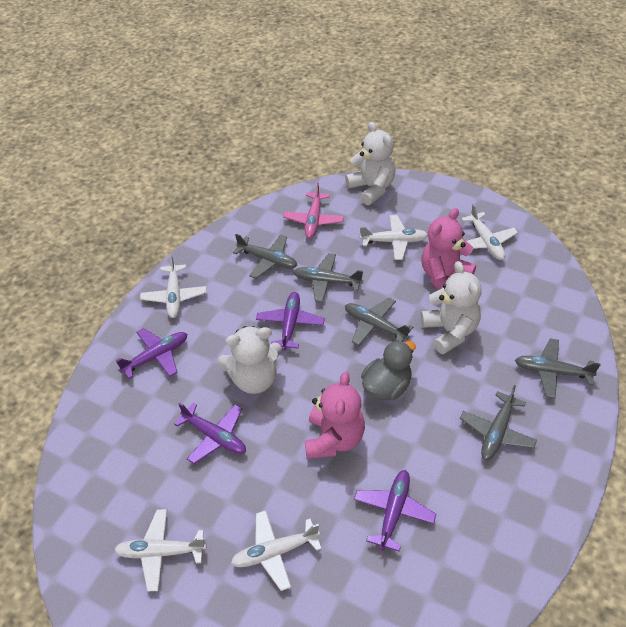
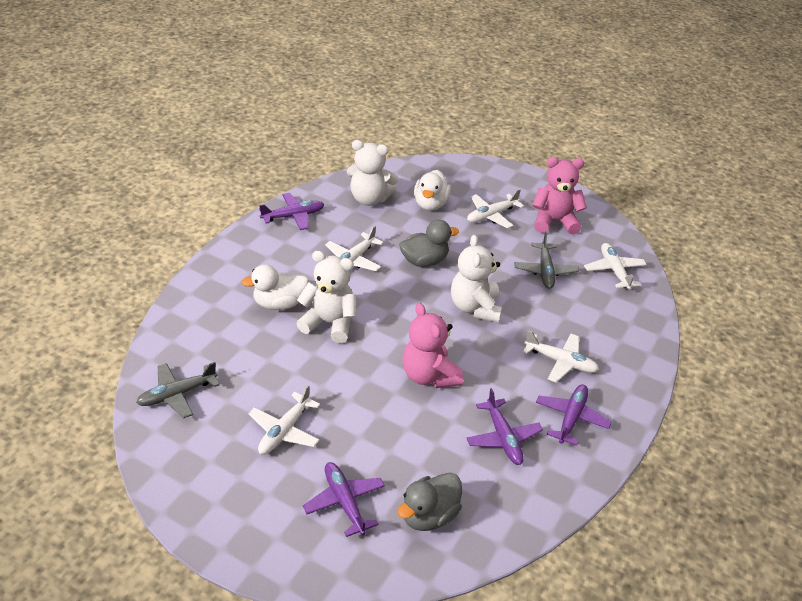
grey duck: [361,340,416,400] = 1 -> [398,472,462,531] [399,220,459,267] = 2
grey plane: [233,234,297,279] [293,253,363,302] [345,298,413,346] [460,385,537,460] [515,338,601,398] = 5 -> [136,362,219,418] [514,232,579,289] = 2
pink plane: [283,182,344,238] = 1 -> none = 0
white duck: none = 0 -> [241,264,309,310] [414,170,451,211] = 2

